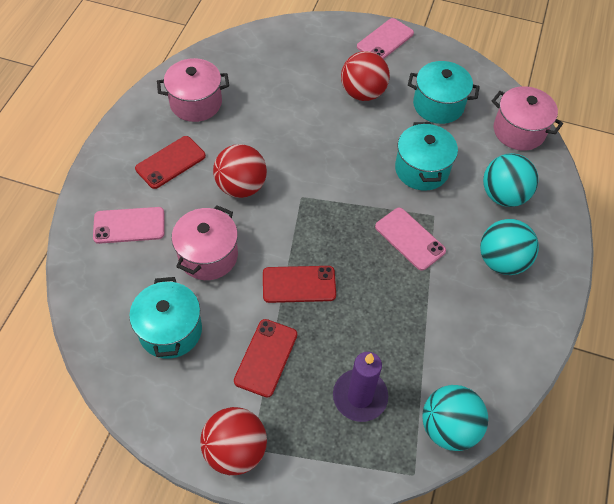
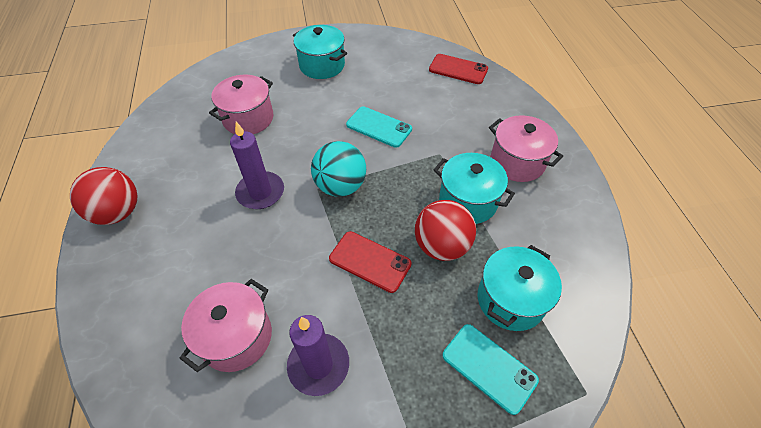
pink phone: [93,207,165,244] [357,18,414,59] [375,207,446,271] = 3 -> none = 0
purple candle: [333,352,388,422] = 1 -> [230,122,284,209] [287,315,349,396] = 2
red ball: [200,407,267,475] [213,144,267,198] [341,51,390,101] = 3 -> [70,167,137,225] [415,200,476,261] = 2
red phone: [135,136,206,189] [234,319,297,398] [263,266,336,303] = 3 -> [329,231,412,293] [429,54,488,84] = 2
turquoise ball: [423,385,488,451] [480,219,539,275] [483,153,538,207] = 3 -> [311,141,366,197] = 1
turquoise phone: none = 0 -> [346,106,412,148] [442,324,539,415] = 2

